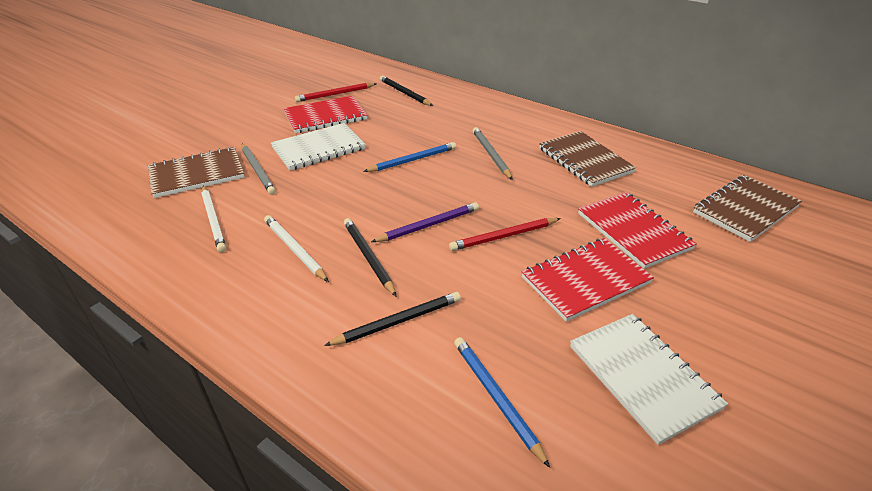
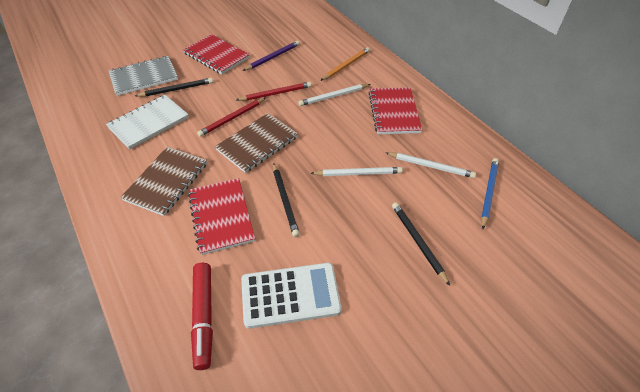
blue pencil: [363,142,456,172] [454,337,550,468] = 2 -> [481,158,499,229] = 1
brown notebook: [148,147,244,198] [539,131,636,187] [693,175,802,242] = 3 -> [120,147,207,216] [215,113,298,173] = 2
grey notebook: none = 0 -> [109,56,178,96] = 1
grey pencil: [241,144,276,195] [473,127,513,180] = 2 -> none = 0
orange pencil: none = 0 -> [320,47,370,81] = 1
red marker: none = 0 -> [191,263,213,370] = 1
white calculator: none = 0 -> [241,263,342,329] = 1
white notebook: [271,123,366,171] [570,314,728,445] = 2 -> [106,95,189,150] = 1
white pencil: [201,186,226,252] [264,215,329,282] = 2 -> [298,84,370,106] [310,167,403,176] [386,152,476,178] = 3

